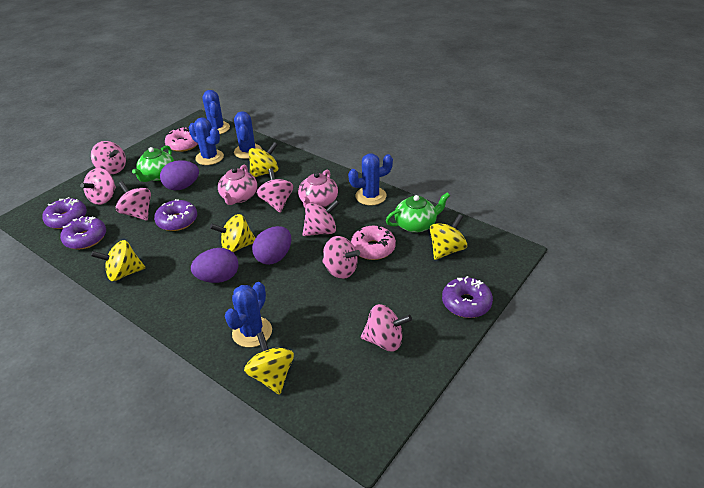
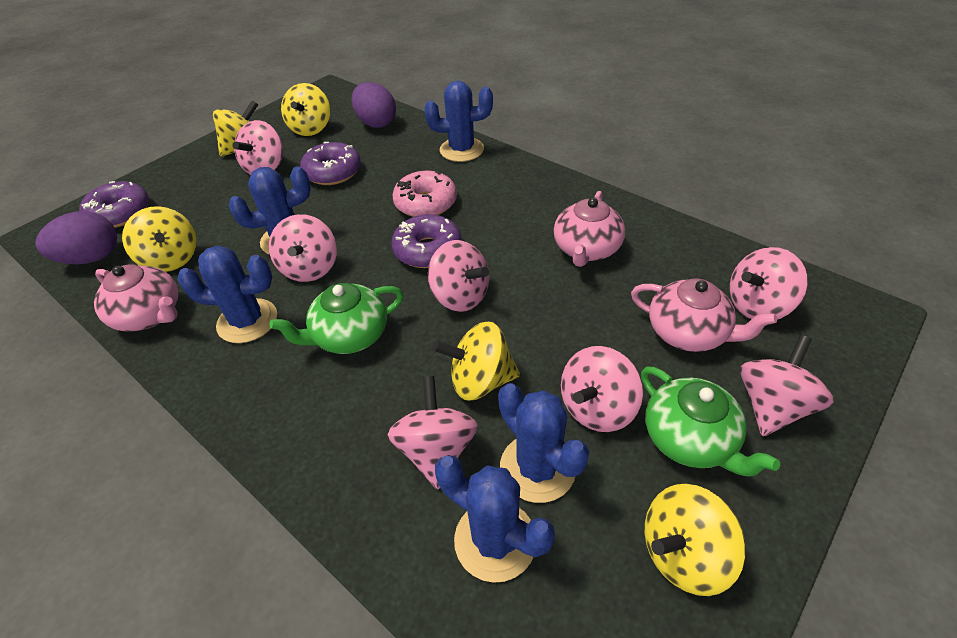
pink donut: [165,127,198,152] [351,225,396,260] = 2 -> [392,171,457,217] = 1
pink teapot: [218,165,257,205] [298,170,338,208] = 2 -> [94,265,178,332] [554,191,625,267] [631,279,777,352] = 3
purple donut: [42,197,87,229] [60,216,106,249] [154,199,197,231] [442,276,493,318] = 4 -> [79,181,149,228] [300,142,361,185] [391,214,462,268] = 3
purple egg: [160,160,199,190] [191,248,238,283] [252,226,291,265] = 3 -> [35,211,117,264] [352,82,396,128] = 2

